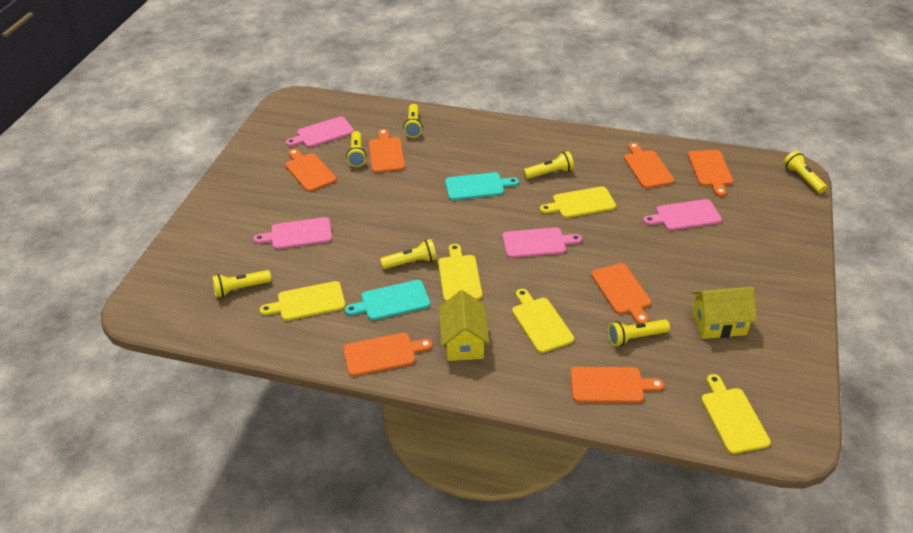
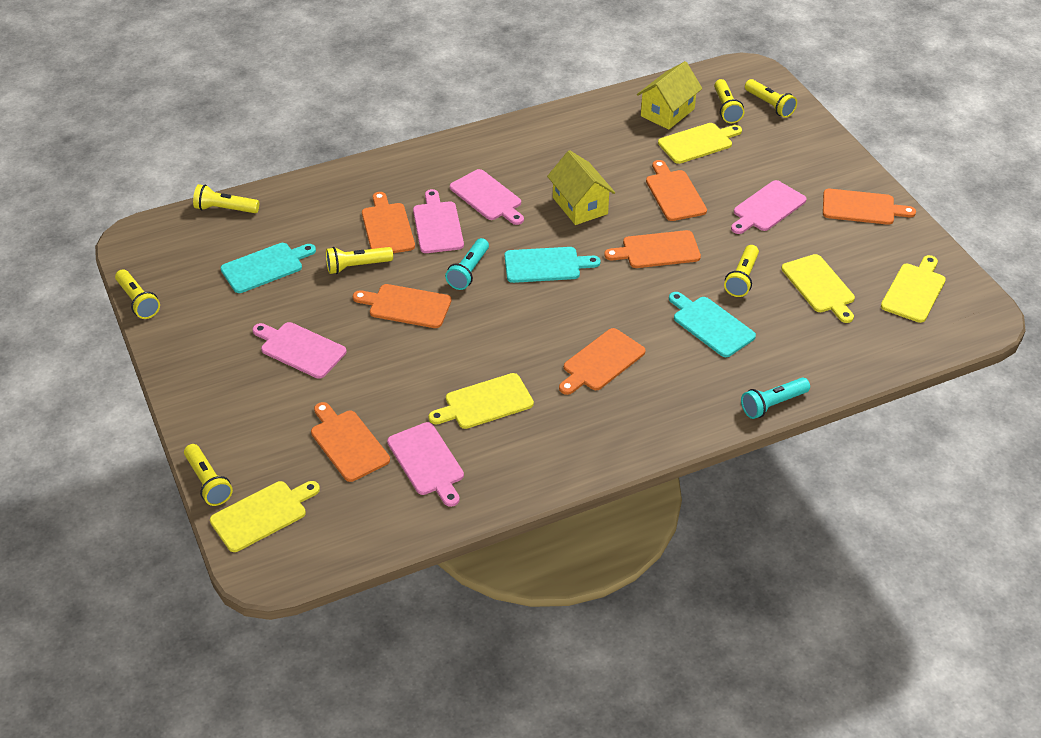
pink cutting board: [253,217,332,249] [286,116,354,147] [502,227,582,258] [643,199,722,231] = 4 -> [252,322,347,379] [387,422,464,507] [413,189,464,253] [450,169,524,225] [731,180,807,234] = 5
turquoise cutting board: [345,280,430,321] [445,172,519,200] = 2 -> [221,243,316,293] [505,247,601,283] [669,292,756,357] = 3
turquoise flashlight: none = 0 -> [445,238,489,290] [741,378,810,419] = 2

